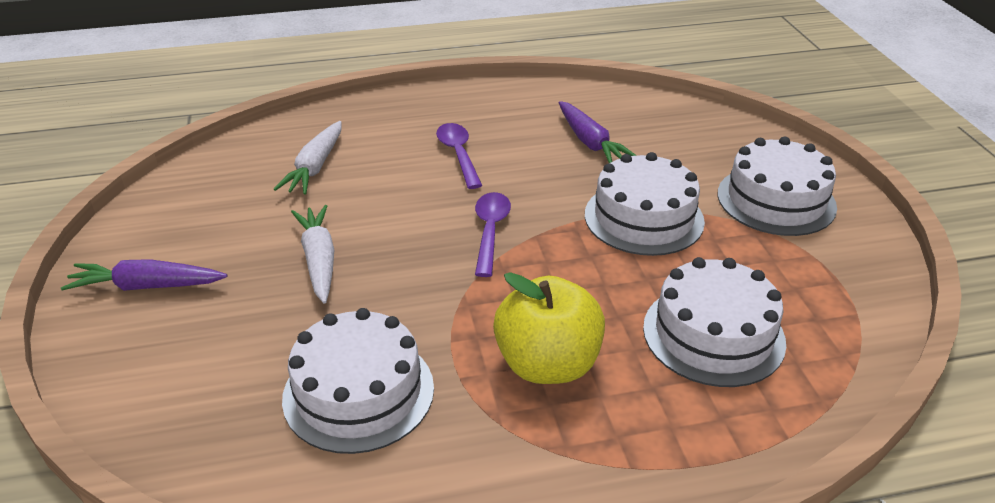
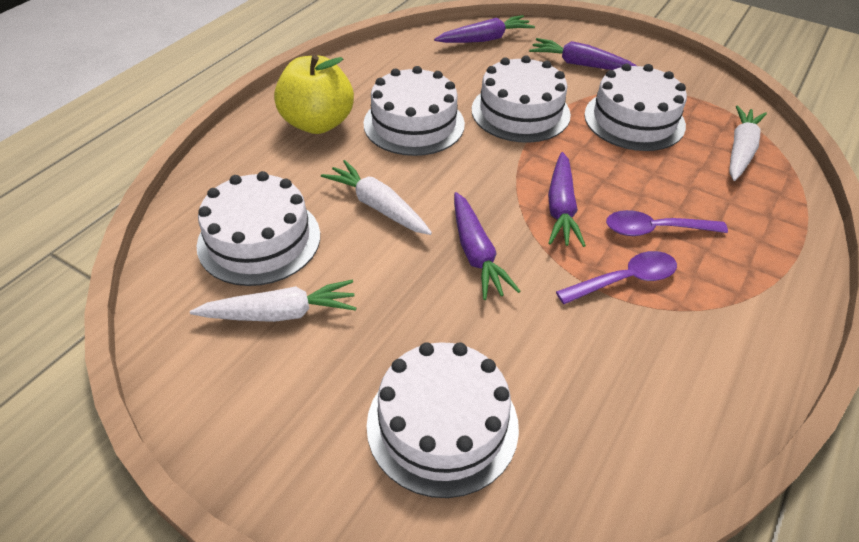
purple carrot: [61,259,227,291] [559,101,637,163] = 2 -> [434,15,535,43] [454,192,520,300] [529,38,637,70] [548,152,586,247] = 4
white cake: [282,308,434,454] [585,152,705,256] [643,257,786,387] [718,136,837,236] = 4 -> [197,171,320,286] [363,66,465,156] [367,342,519,498] [472,56,571,143] [584,63,687,151] = 5
white carrot: [274,121,342,195] [291,205,334,304] = 2 -> [190,280,356,322] [321,160,432,235] [729,106,767,181] = 3

